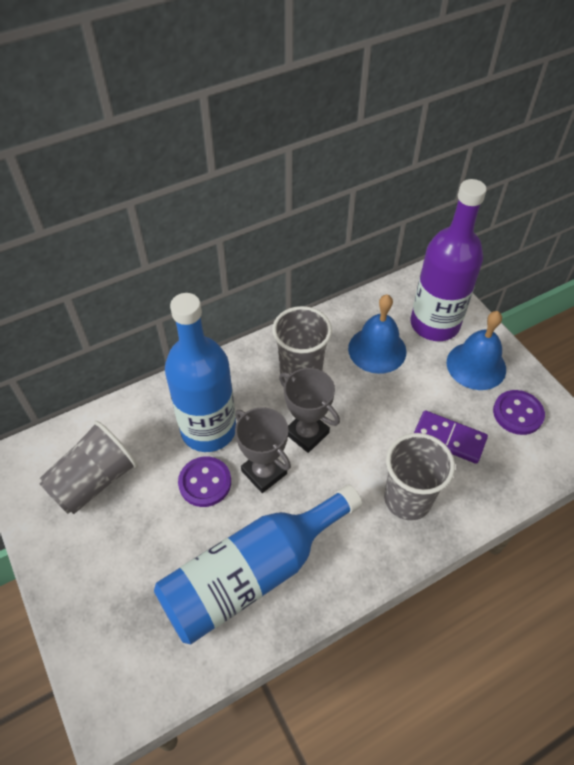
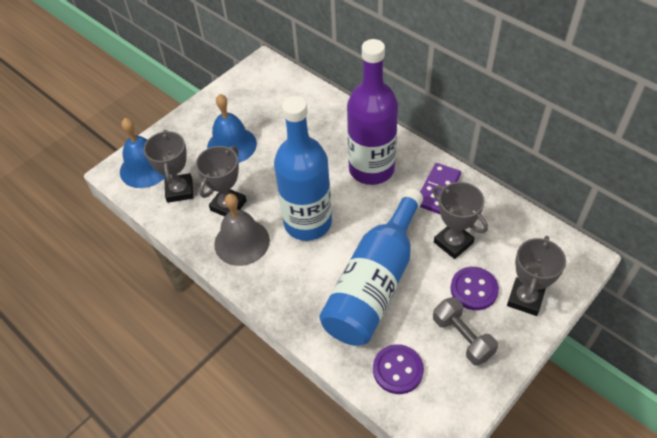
grey bell: none = 0 -> [214,194,270,266] = 1
grey cup: [40,421,138,514] [272,306,332,381] [384,433,455,521] = 3 -> none = 0
grey dumbbell: none = 0 -> [433,297,498,366] = 1
grey trophy: [235,407,291,493] [279,368,340,453] = 2 -> [144,130,194,203] [196,146,247,217] [433,182,488,259] [507,236,566,316] = 4

